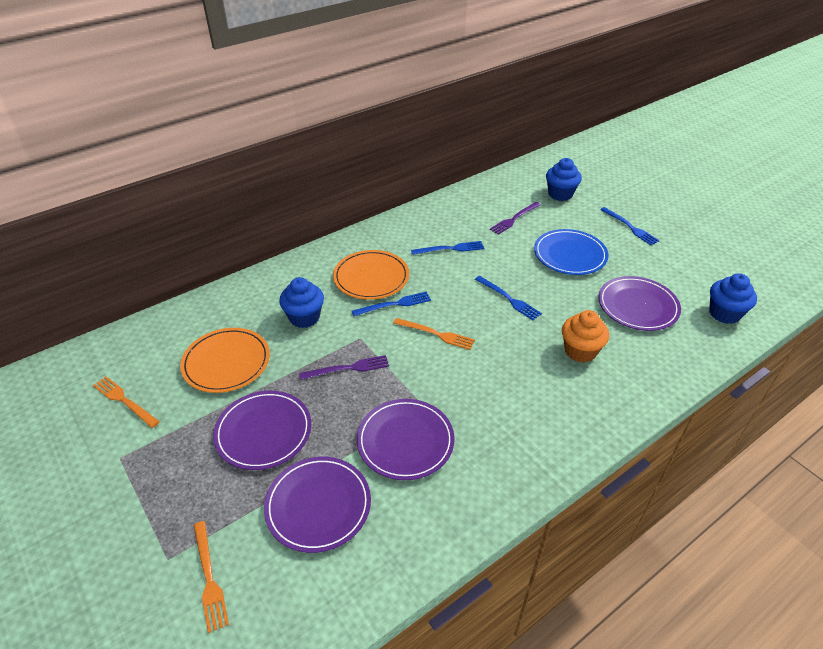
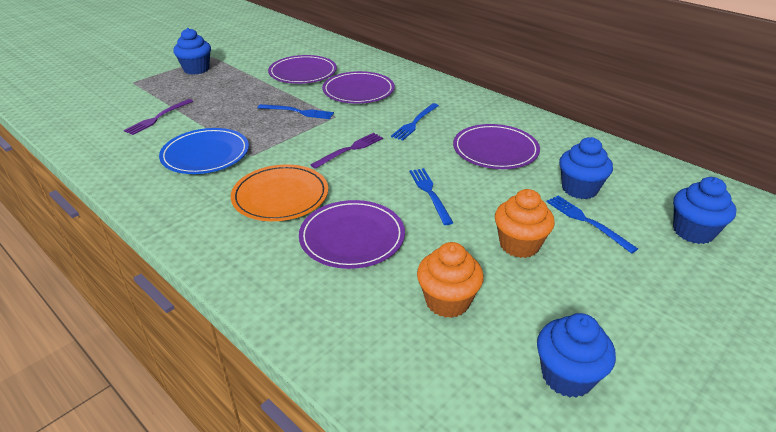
blue cupcake: [279,277,324,328] [546,158,582,201] [709,273,757,324] = 3 -> [173,28,211,75] [537,313,616,398] [559,137,613,199] [673,177,736,244] = 4
orange cupcake: [562,310,609,363] = 1 -> [417,242,484,318] [495,189,555,258] = 2
orange fork: [93,376,160,428] [194,521,229,633] [393,318,475,350] = 3 -> none = 0
orange plate: [180,328,270,393] [333,250,409,300] = 2 -> [231,164,328,221] = 1

